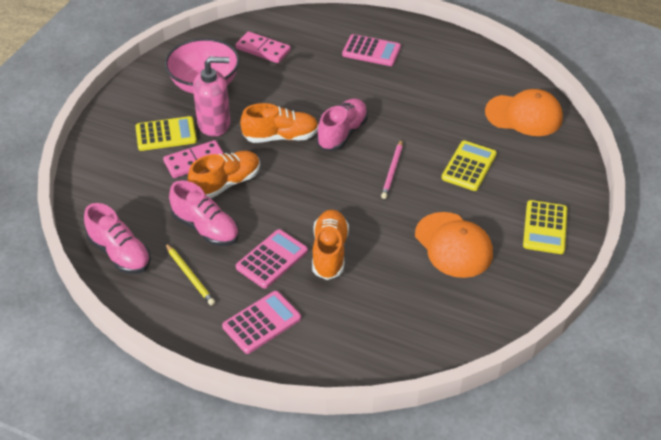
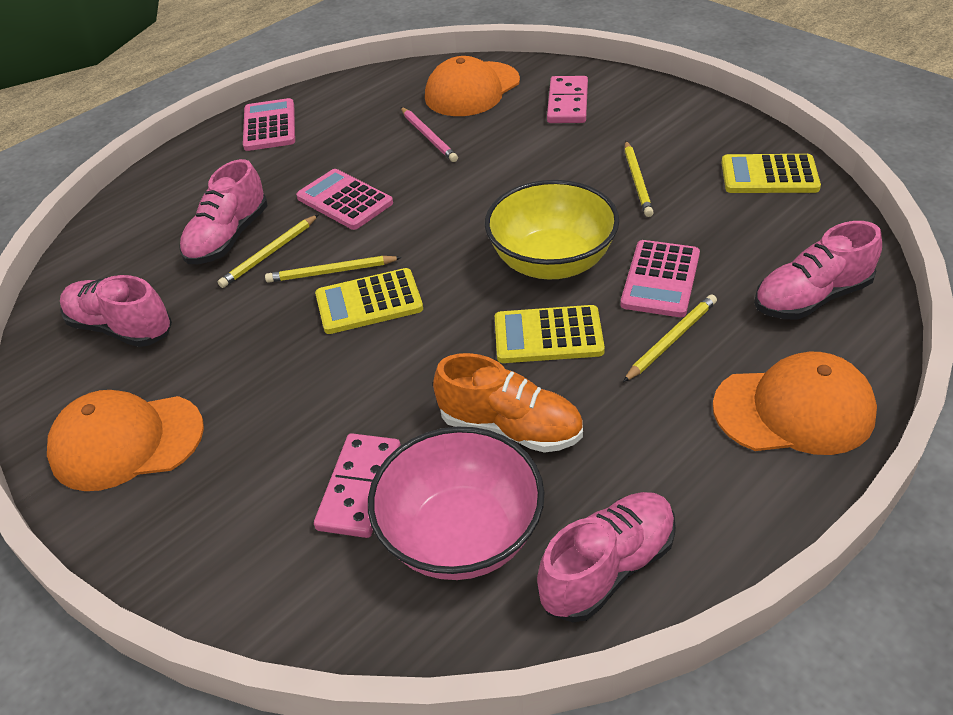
orange cap: [415,212,493,278] [485,89,563,136] = 2 -> [47,390,204,491] [425,56,520,116] [713,352,877,455] = 3
orange shoe: [188,151,260,198] [240,103,318,143] [312,210,349,280] = 3 -> [433,353,583,453] = 1
pink shoe: [84,203,151,274] [169,180,239,246] [317,98,368,151] = 3 -> [60,275,172,347] [179,159,267,264] [537,492,676,622] [754,221,882,320] = 4
pink soap dispenser: [193,57,230,137] = 1 -> none = 0
yellow bowl: none = 0 -> [485,180,620,280] = 1
yellow pencil: [165,243,215,306] = 1 -> [218,214,319,288] [265,256,402,283] [623,294,717,382] [625,141,654,217] = 4

